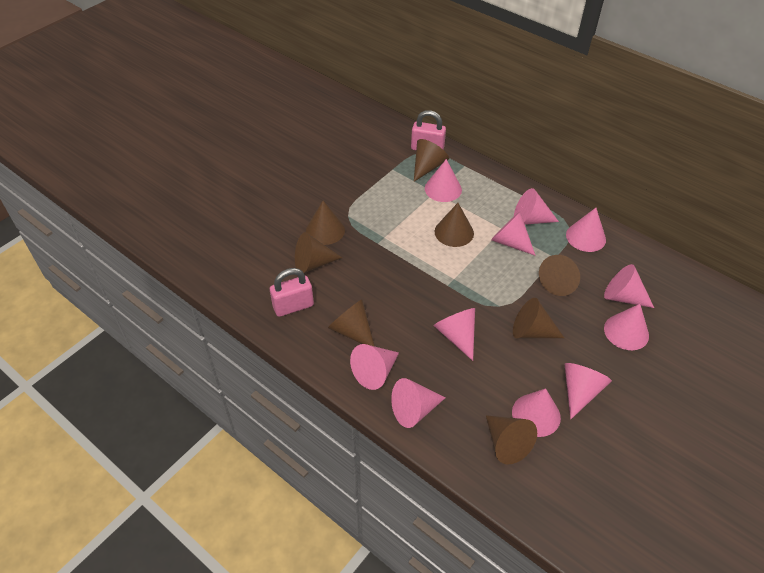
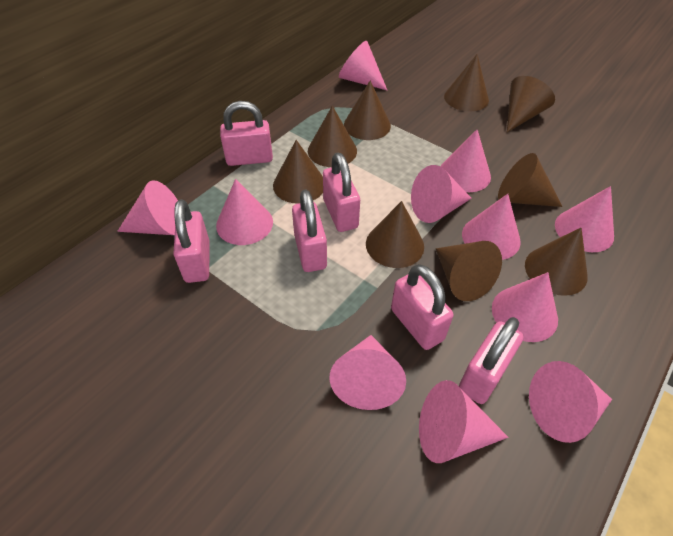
brown cone: [295,232,342,273] [306,201,345,245] [328,300,374,346] [414,139,449,182] [435,203,474,247] [486,415,537,465] [513,298,564,338] [539,255,580,296] = 8 -> [273,140,323,204] [308,106,357,167] [344,81,391,140] [366,201,424,268] [436,241,502,301] [444,54,489,111] [498,153,563,207] [507,76,555,132] [525,228,588,296] = 9
pink padlock: [270,268,314,317] [411,110,446,150] = 2 -> [173,199,210,283] [220,101,273,166] [292,190,327,272] [323,153,360,232] [391,264,453,350] [459,317,524,404] = 6

